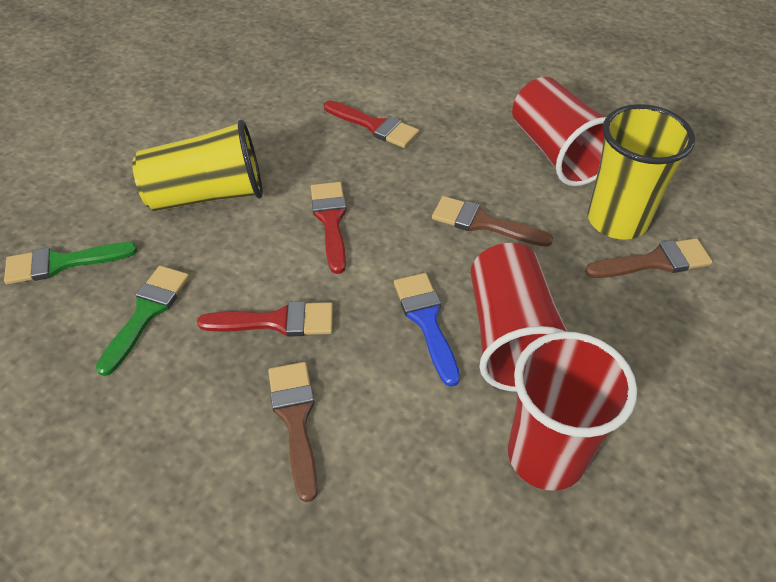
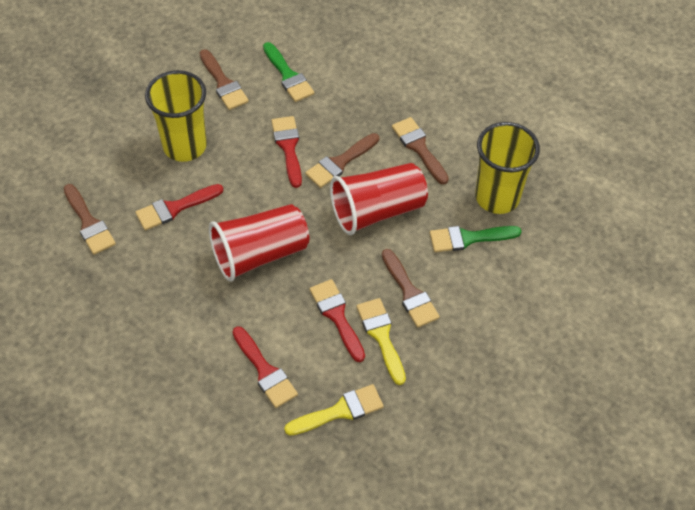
blue brush: [394,273,460,387] = 1 -> none = 0
brown brush: [268,362,318,502] [432,196,553,247] [585,238,713,278] = 3 -> [64,184,116,255] [200,49,249,110] [305,133,379,188] [382,249,440,328] [392,117,449,184] = 5
red brush: [197,301,333,337] [311,182,347,274] [324,100,419,148] = 3 -> [135,184,224,231] [232,326,298,408] [271,116,302,188] [310,279,365,362] = 4
red cup: [471,243,568,392] [508,331,637,491] [512,77,606,186] = 3 -> [209,204,309,282] [330,163,428,235] = 2
yellow brush: none = 0 -> [284,384,384,436] [356,298,406,385] = 2

